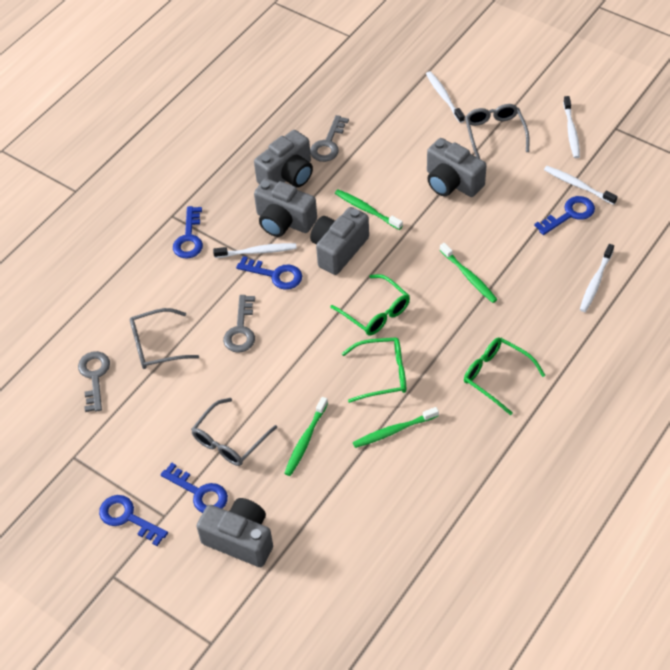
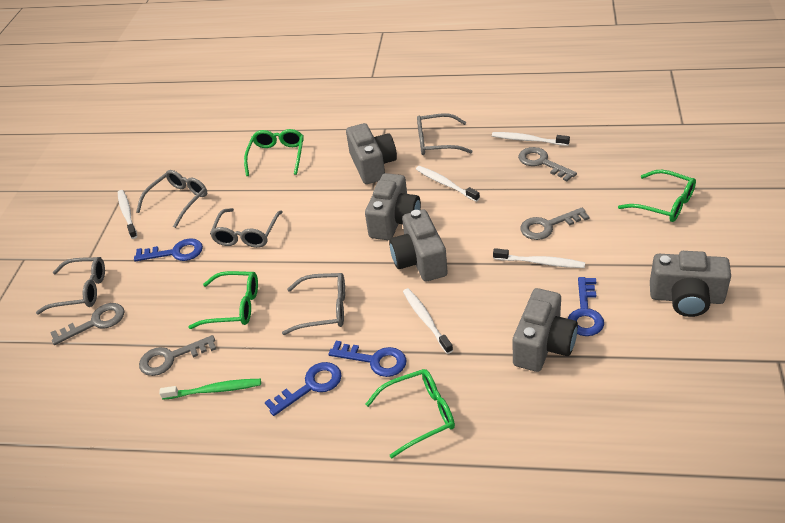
blue key: [99,495,168,546] [161,463,228,513] [173,206,203,259] [236,256,302,290] [534,196,595,235] = 5 -> [134,238,203,261] [265,362,342,416] [328,341,406,377] [568,277,604,336] = 4
green glasses: [330,274,410,336] [342,337,406,403] [464,337,545,415] = 3 -> [189,271,258,329] [244,129,304,176] [365,369,455,458] [618,170,696,222] = 4
green toothbrush: [284,397,328,476] [335,189,403,230] [353,407,439,448] [440,243,498,303] = 4 -> [159,379,261,400] = 1
grey glasses: [130,308,199,369] [191,398,277,466] [465,104,529,159] = 3 -> [36,257,105,314] [136,170,207,228] [210,208,282,248] [282,273,345,335] [417,113,473,155] = 5
grey key: [78,351,110,412] [223,295,255,353] [310,115,349,162] = 3 -> [50,303,124,345] [139,335,216,376] [518,147,577,181] [520,208,589,240] = 4

